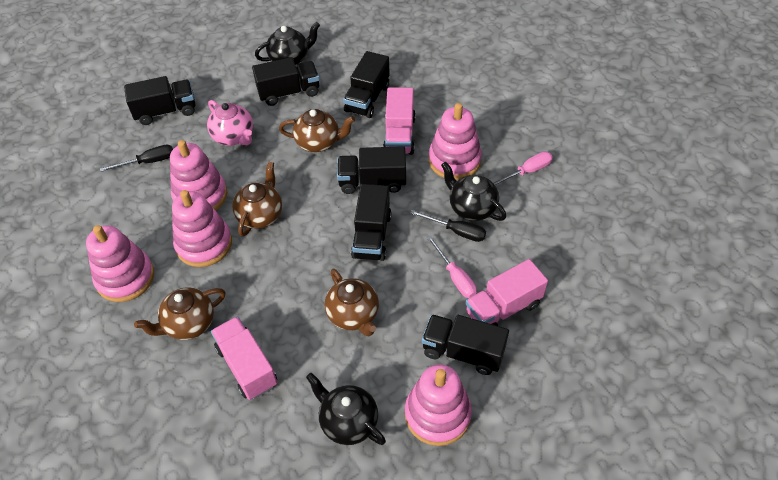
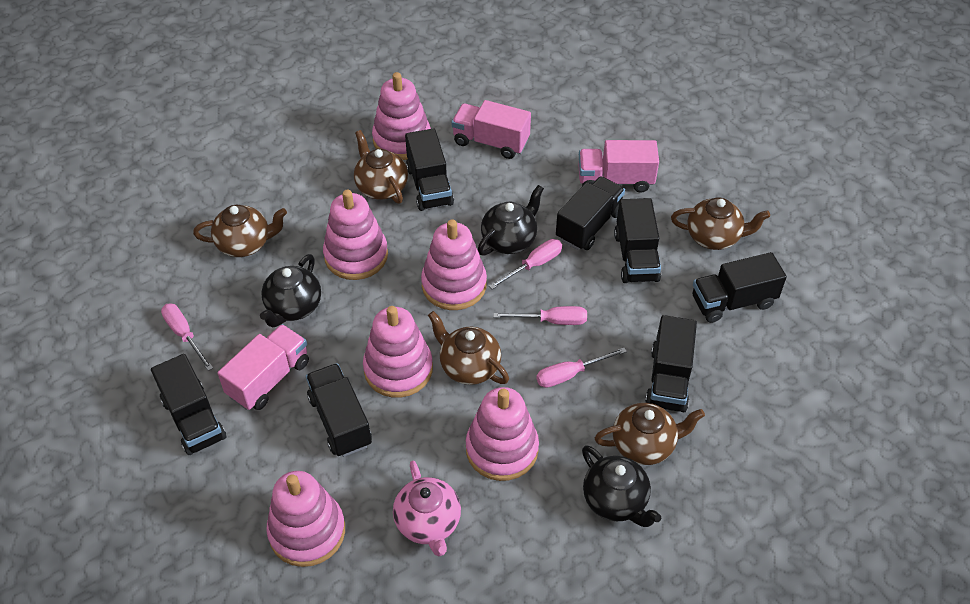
black screwdriver: [100,145,173,172] [410,210,486,242] = 2 -> none = 0
black truck: [124,76,195,125] [252,57,319,106] [337,146,406,194] [343,51,390,118] [351,184,391,261] [422,314,509,375] = 6 -> [151,354,226,455] [306,363,372,457] [405,128,454,211] [556,176,625,250] [614,198,661,283] [645,315,697,412] [692,252,787,323] = 7
brown teapot: [134,288,226,340] [232,162,282,237] [279,109,355,152] [325,269,379,336] = 4 -> [193,205,287,257] [354,130,408,204] [428,311,509,385] [595,403,705,465] [671,197,770,250] = 5
pink screwdriver: [427,236,477,298] [494,152,553,186] = 2 -> [161,303,213,371] [489,239,562,289] [493,306,587,325] [536,348,627,388] = 4
pink stacking toy: [86,225,154,302] [170,140,227,211] [172,190,232,267] [405,364,472,446] [429,103,482,180] = 5 -> [266,471,345,567] [323,190,388,280] [363,306,433,398] [372,72,431,160] [421,219,487,310] [466,387,539,481] = 6

